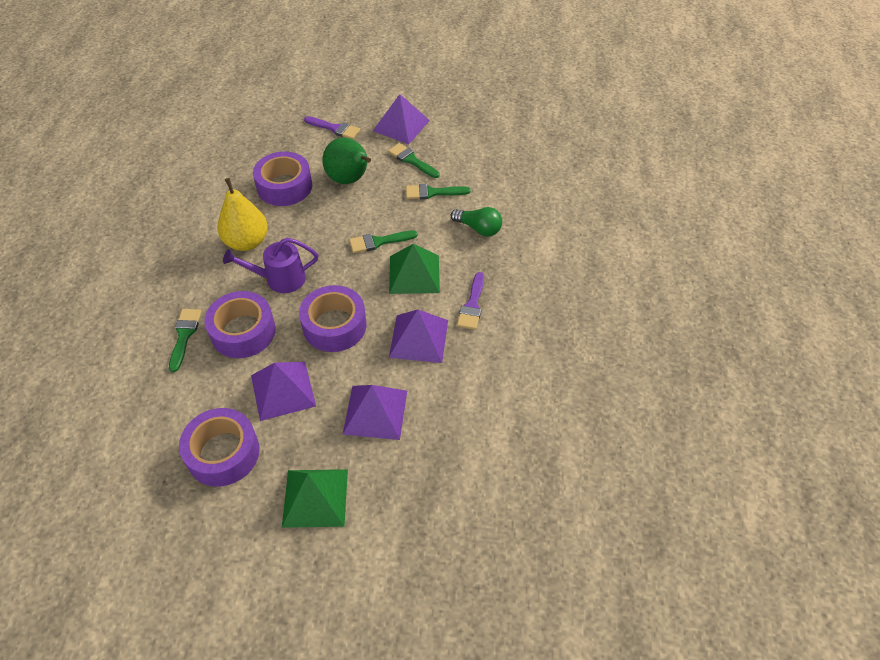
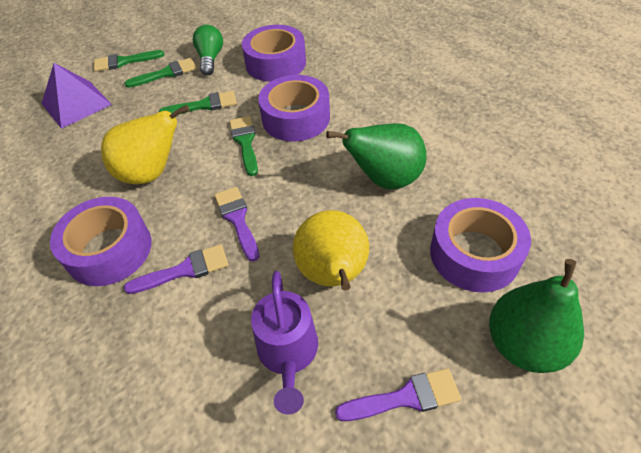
green pear: [322,138,371,184] = 1 -> [326,123,427,190] [489,259,584,373] = 2
green pyramid: [282,469,348,528] [389,244,440,294] = 2 -> none = 0
purple brush: [304,116,360,139] [457,272,484,330] = 2 -> [124,244,228,294] [214,187,259,262] [335,368,461,421] = 3
purple pyramid: [251,362,316,421] [342,385,407,440] [373,94,430,144] [389,309,448,363] = 4 -> [41,63,112,129] = 1
yellow pear: [217,178,268,251] = 1 -> [101,105,189,184] [293,210,369,291] = 2

